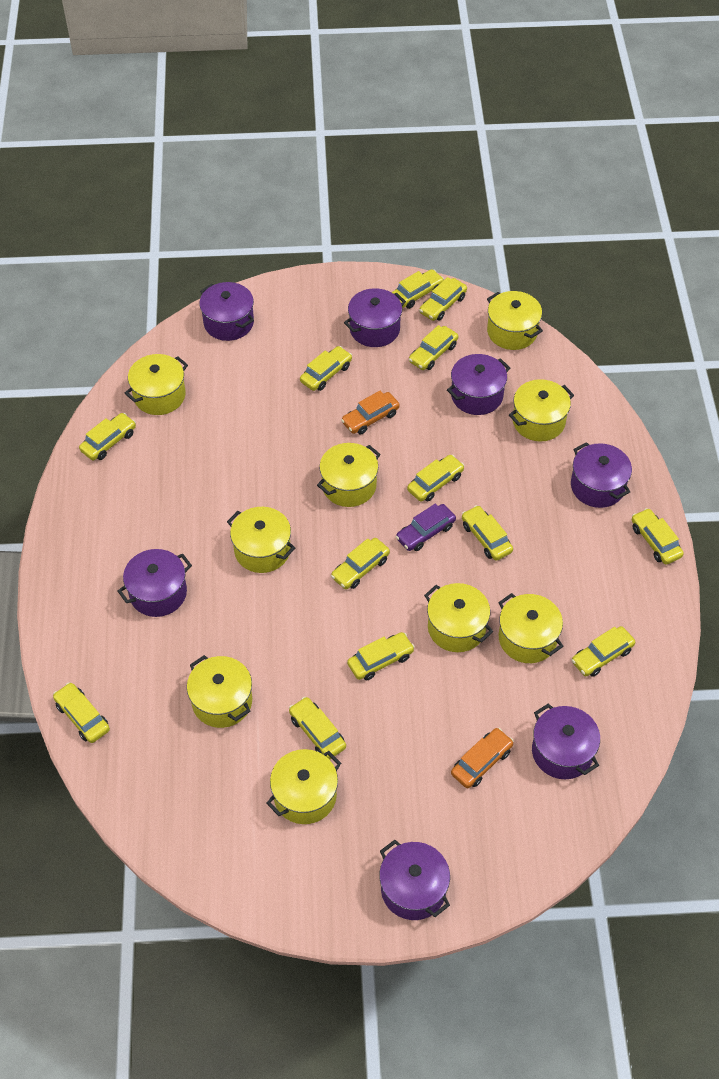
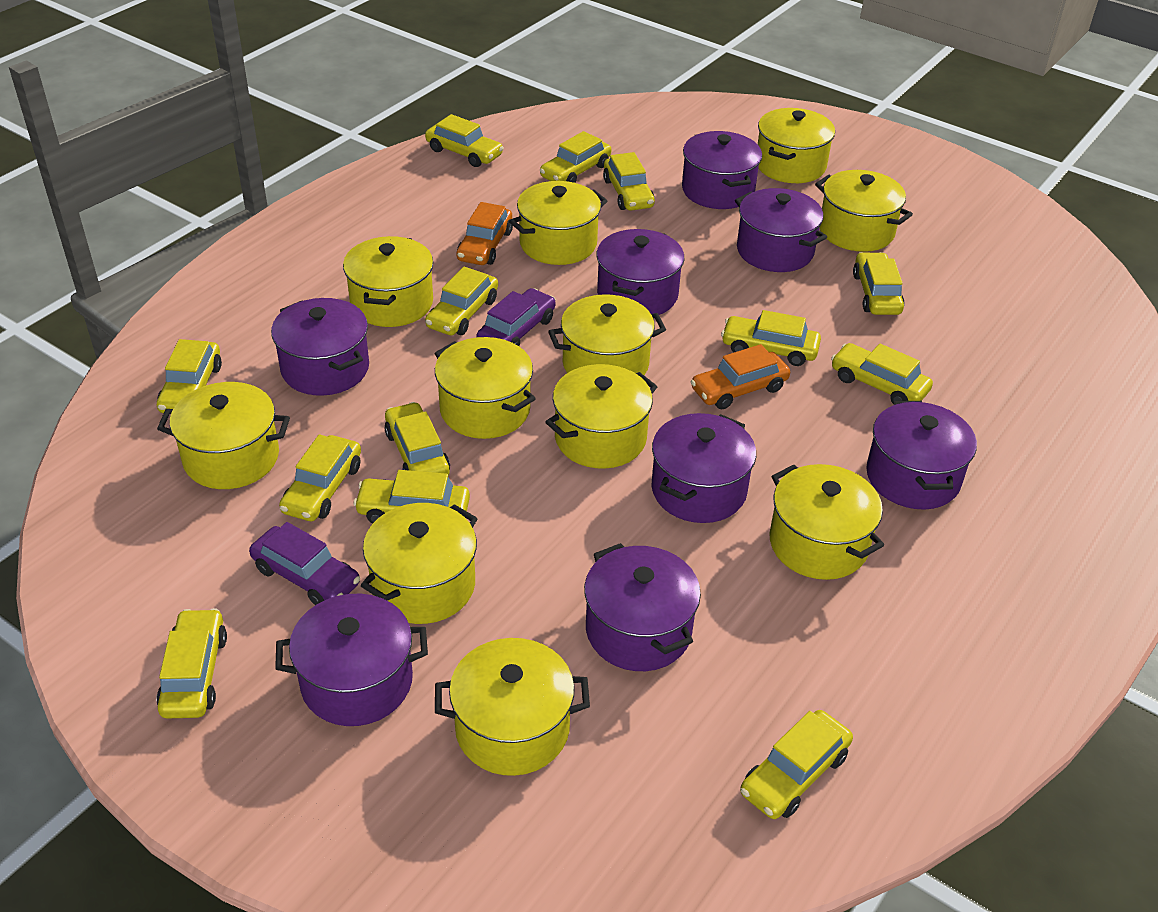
purple car: [396,504,456,551] = 1 -> [249,522,360,605] [477,288,556,346] = 2
purple pot: [118,549,192,617] [200,282,254,341] [344,288,406,347] [379,840,450,920] [447,354,510,415] [532,703,600,779] [571,442,632,508] = 7 -> [271,298,369,396] [275,594,428,726] [584,543,701,671] [596,229,684,315] [652,413,756,523] [682,131,762,209] [735,188,827,272] [866,401,977,510] = 8
yellow pot: [125,354,188,415] [187,655,252,728] [227,507,295,573] [266,749,341,824] [317,443,381,507] [424,583,493,652] [487,291,543,350] [498,593,563,663] [509,379,574,442] = 9 -> [157,382,290,489] [343,236,433,327] [360,503,478,624] [434,337,536,439] [435,638,590,776] [509,181,607,265] [545,364,657,469] [548,294,666,375] [758,108,835,183] [770,464,884,580] [815,170,913,252] = 11

